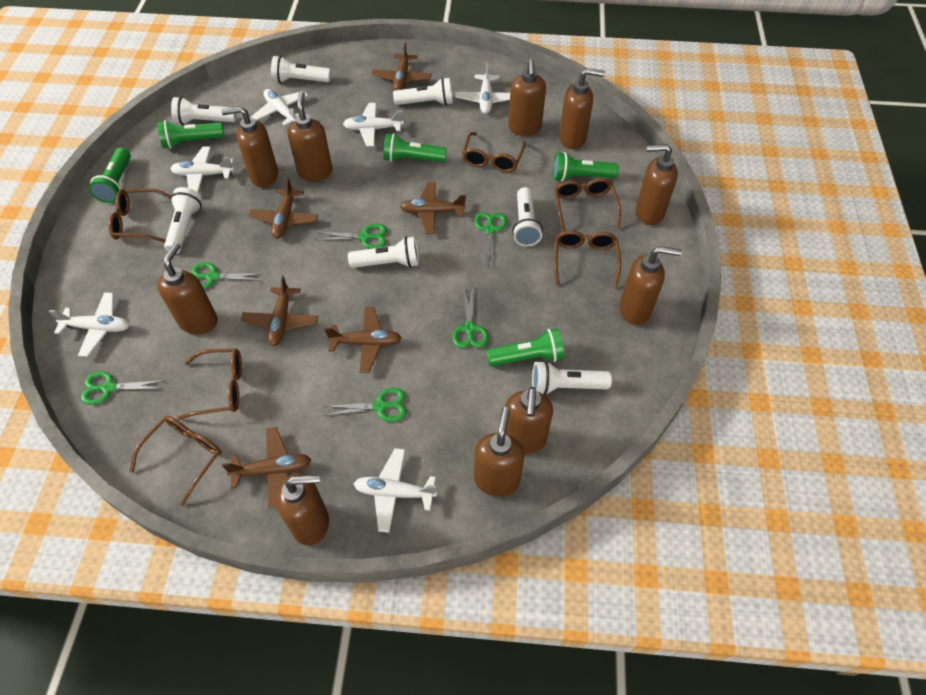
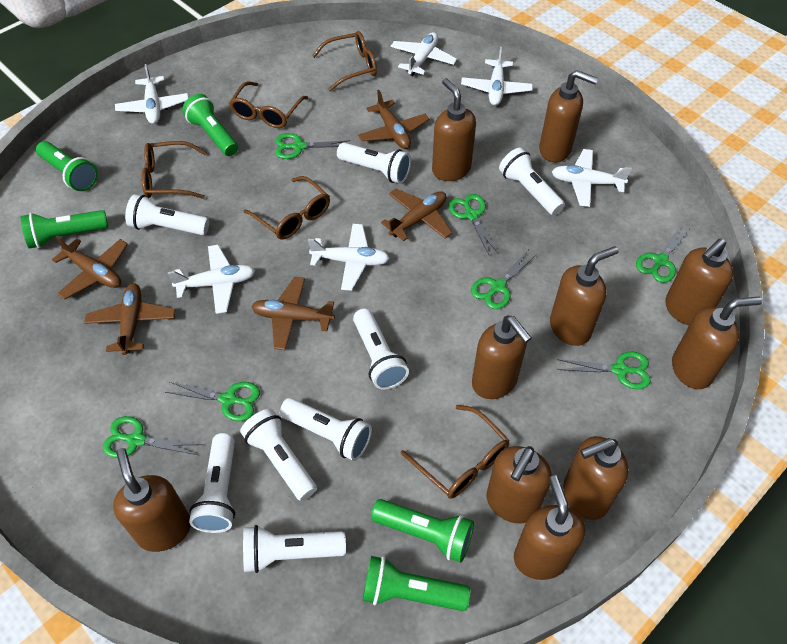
brown glasses: [108,188,171,243] [129,416,222,506] [177,348,242,420] [462,132,526,173] [554,178,621,232] [554,230,621,288] = 6 -> [142,141,207,199] [229,81,308,128] [244,176,330,240] [312,31,377,91] [401,405,510,499] = 5
brown plane: [222,427,311,509] [241,276,318,346] [248,178,318,238] [324,307,402,373] [372,43,432,90] [400,182,466,234] = 6 -> [52,236,128,299] [84,283,175,355] [251,277,335,350] [358,90,429,149] [381,189,452,241] = 5
green scissors: [81,371,165,405] [191,262,262,289] [318,223,387,249] [324,388,406,422] [452,287,489,348] [474,212,507,264] = 6 -> [103,416,202,458] [165,382,260,421] [275,133,350,159] [448,194,499,255] [471,251,537,309] [557,351,651,389] [636,223,691,283] = 7
white flashlight: [164,187,202,254] [171,97,237,125] [271,56,331,83] [348,236,419,268] [393,77,453,105] [512,187,543,246] [532,361,612,395] = 7 -> [125,194,209,235] [189,433,235,533] [240,409,317,501] [243,525,346,573] [280,398,372,461] [337,143,411,184] [353,309,409,390] [499,148,565,215] = 8

